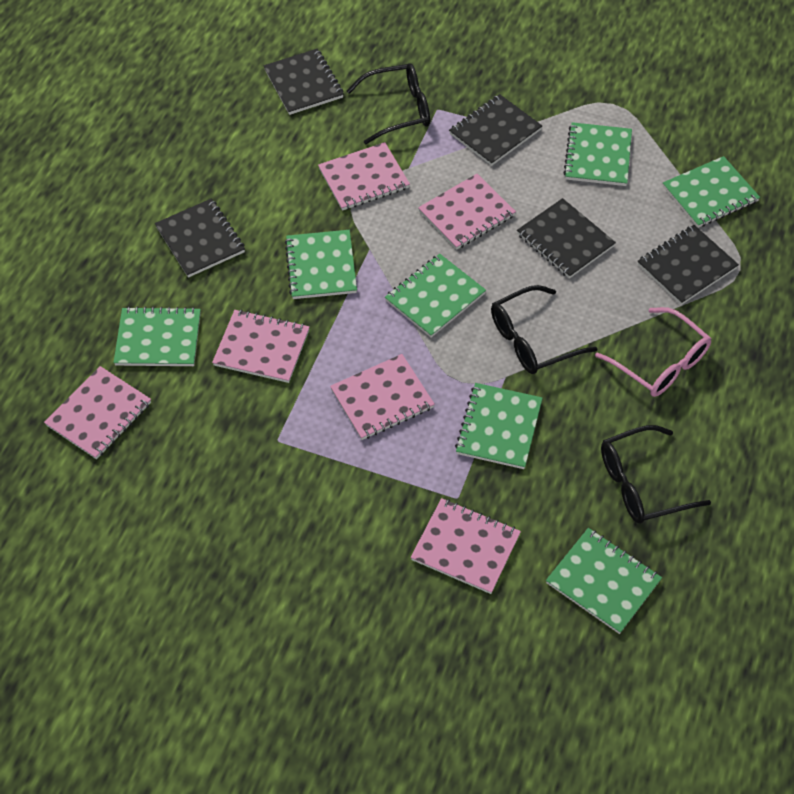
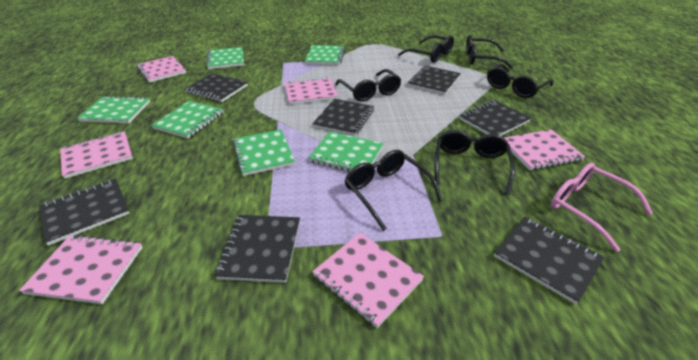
black glasses: [347,63,430,144] [491,285,598,374] [601,425,711,524] = 3 -> [335,69,401,102] [344,150,443,231] [398,35,454,63] [434,130,515,195] [466,35,513,69] [487,64,553,98] = 6
black notebook: [155,199,245,278] [264,49,344,115] [449,94,542,166] [517,198,616,278] [638,225,739,305] = 5 -> [39,179,130,246] [185,73,248,102] [215,215,300,283] [312,99,374,136] [408,66,461,95] [459,100,531,136] [494,217,604,304] = 7
green notebook: [113,306,201,366] [285,230,357,299] [385,254,486,338] [455,383,543,469] [546,528,662,634] [563,122,632,186] [663,156,760,228] = 7 -> [77,96,150,123] [151,101,224,139] [206,47,244,69] [233,129,295,176] [305,45,345,65] [308,131,384,172] = 6

